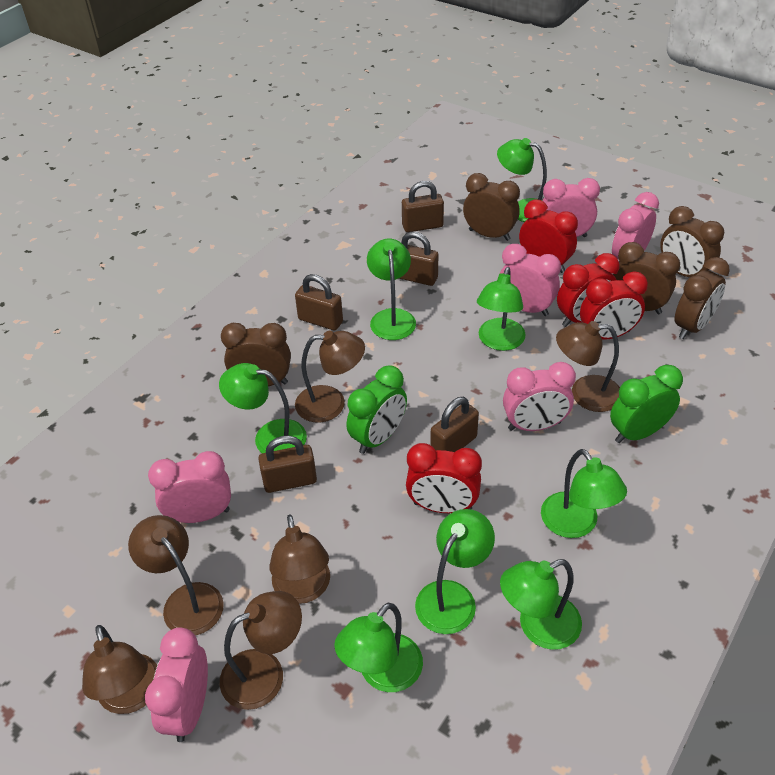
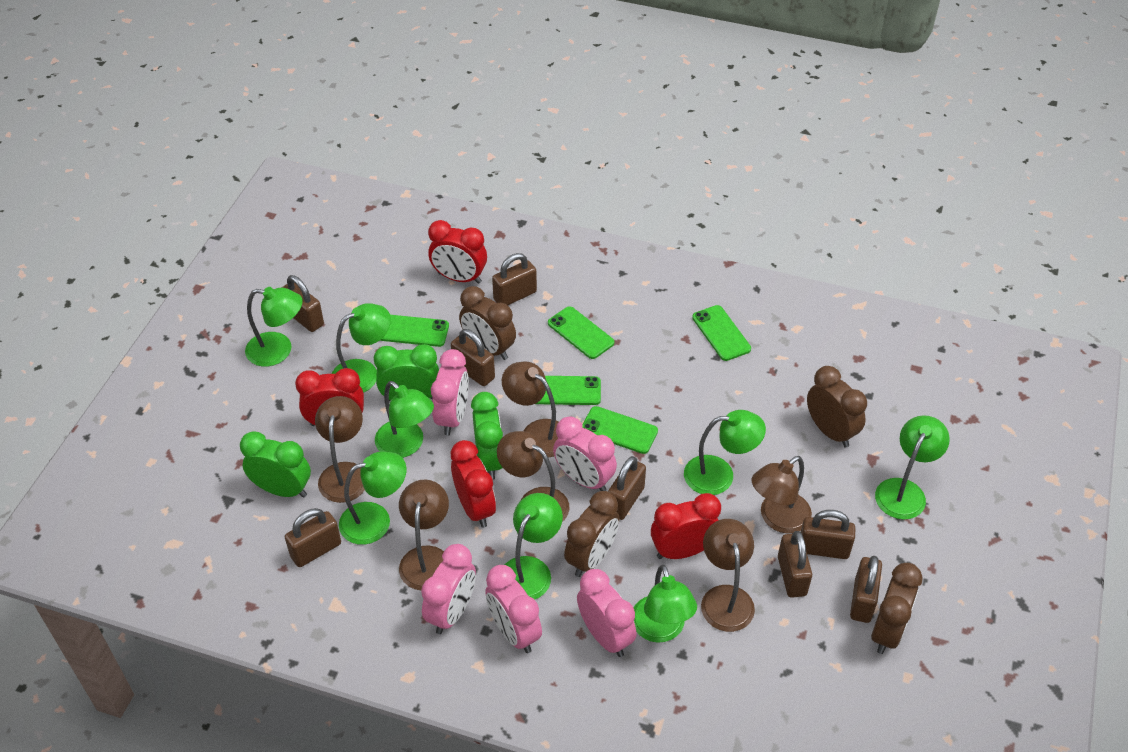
brown clock: [221,323,291,386] [463,173,520,241] [613,242,680,314] [660,206,724,277] [674,257,730,339] = 5 -> [459,286,516,360] [564,491,619,577] [807,366,867,447] [871,563,923,654] = 4
brown padlock: [258,436,317,493] [295,274,343,331] [399,232,438,286] [402,181,444,232] [430,397,479,452] = 5 -> [282,275,324,332] [285,508,341,567] [451,329,495,386] [492,253,537,305] [608,456,646,520] [778,531,812,598] [801,510,855,559] [850,556,882,623] = 8
green clock: [346,365,407,454] [610,365,683,443] = 2 -> [240,431,311,498] [374,344,439,401] [471,392,503,480] = 3
green phone: none = 0 -> [380,315,449,347] [536,376,601,405] [548,306,615,359] [582,406,658,454] [692,305,751,361] = 5
pink clock: [145,627,208,742] [148,451,231,523] [499,244,561,316] [503,362,576,431] [543,178,600,237] [612,192,659,263] = 6 -> [421,544,476,634] [431,349,469,435] [485,565,542,653] [553,416,617,491] [577,569,637,657] = 5

